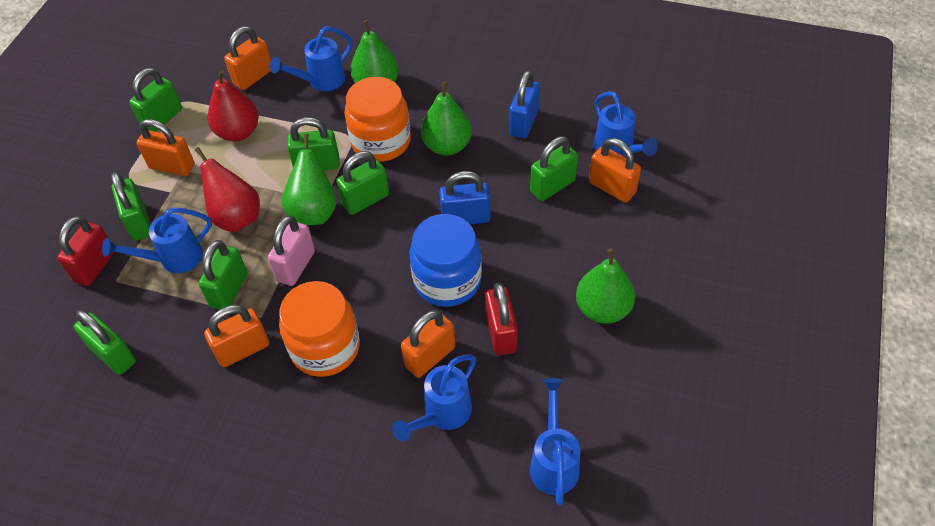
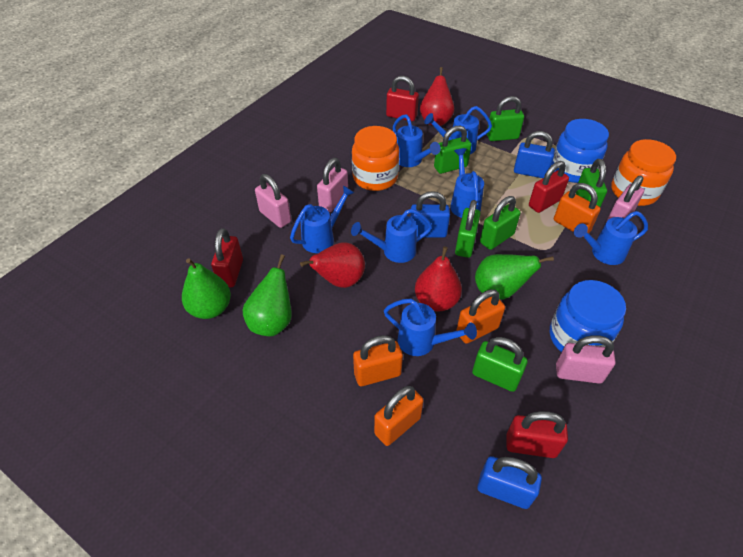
blue jar: [410,214,482,307] = 1 -> [550,280,626,352] [551,119,609,183] = 2
blue padlock: [439,171,490,224] [509,71,540,139] = 2 -> [410,191,450,238] [477,456,542,509] [514,131,555,178] = 3
blue watering can: [102,208,212,273] [270,26,353,91] [392,354,476,441] [530,378,580,505] [594,91,658,157] = 5 -> [290,185,354,253] [351,209,432,263] [384,299,477,356] [393,114,441,167] [424,106,492,154] [450,148,484,218] [574,211,648,265] = 7
green padlock: [74,310,136,375] [111,172,151,241] [129,68,182,132] [198,240,247,310] [287,117,340,170] [336,151,389,215] [530,137,578,201] = 7 -> [434,125,471,174] [455,200,480,258] [472,337,528,392] [480,196,521,250] [487,96,524,141] [576,159,607,207] = 6
green pear: [282,134,337,225] [350,20,399,83] [421,81,472,156] [576,248,635,324] = 4 -> [182,258,231,319] [242,254,292,336] [475,254,554,300] = 3
orange padlock: [136,119,195,176] [204,305,269,367] [224,26,271,90] [401,310,455,378] [589,138,641,203] = 5 -> [353,335,403,386] [374,386,424,446] [456,289,505,344] [554,183,601,233] = 4
pink padlock: [268,215,315,286] = 1 -> [255,174,291,228] [317,158,348,212] [556,335,616,384] [607,175,644,221] = 4
red padlock: [57,216,115,286] [485,283,518,356] = 2 -> [211,228,243,287] [386,76,419,121] [506,411,568,458] [529,161,569,213] = 4
red pear: [195,147,260,232] [208,70,259,141] = 2 -> [300,242,365,288] [415,246,462,311] [420,67,454,126] = 3

